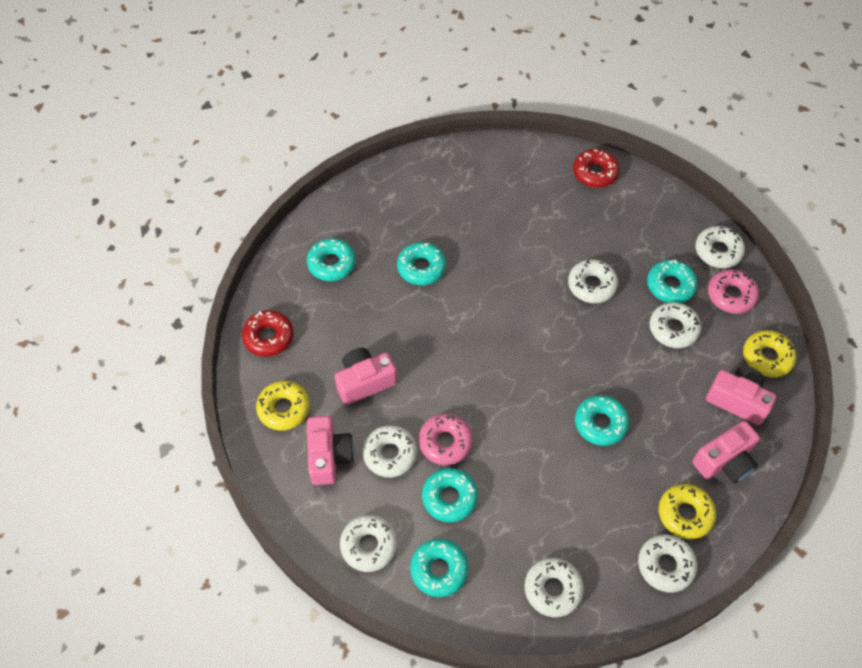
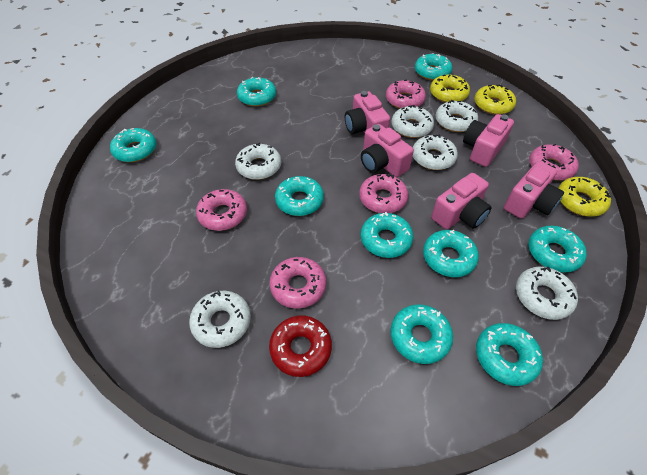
pink camera: [307,416,354,485] [335,348,397,405] [692,421,760,483] [706,366,776,425] = 4 -> [345,91,390,134] [361,124,414,177] [431,173,492,229] [463,114,514,167] [504,161,564,219] = 5
pink donut: [419,414,473,465] [708,269,759,314] = 2 -> [196,189,247,231] [269,257,326,309] [359,174,408,213] [386,79,426,109] [529,144,579,180] = 5
red donut: [242,310,293,357] [573,149,620,188] = 2 -> [269,315,332,377] = 1
turquoise donut: [307,238,356,281] [397,242,446,285] [410,539,469,597] [422,468,478,522] [575,395,629,446] [647,259,698,303] = 6 -> [110,128,156,162] [237,77,276,107] [275,176,324,216] [361,212,413,258] [390,304,453,364] [415,53,452,80] [423,230,479,277] [476,323,543,386] [528,226,587,273] = 9
white donut: [340,515,397,572] [363,425,417,477] [524,558,584,617] [568,259,618,303] [638,534,697,593] [649,302,701,348] [695,226,745,268] = 7 -> [189,291,251,348] [235,143,281,180] [391,105,434,138] [413,134,458,170] [436,100,478,132] [516,266,578,320] = 6

